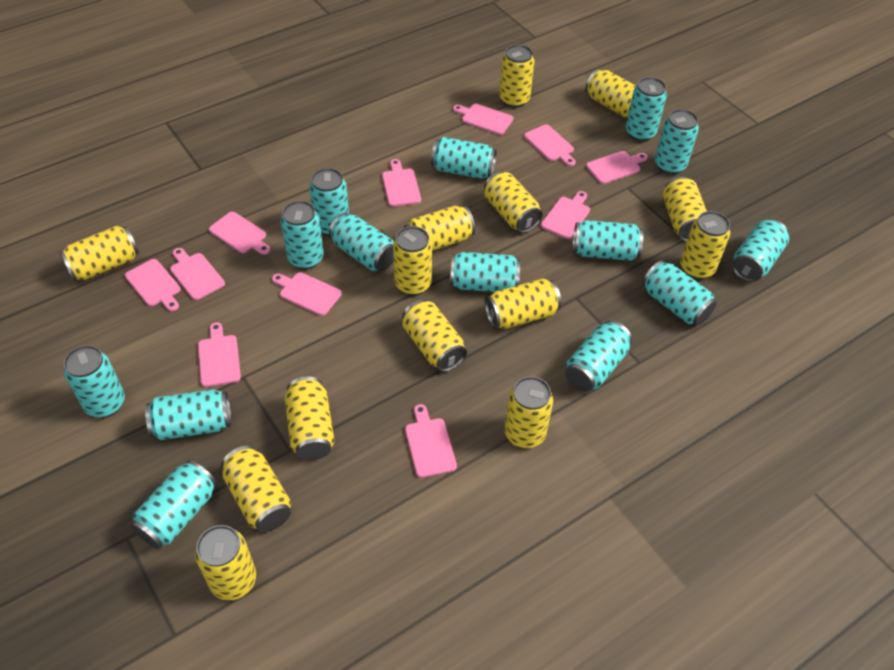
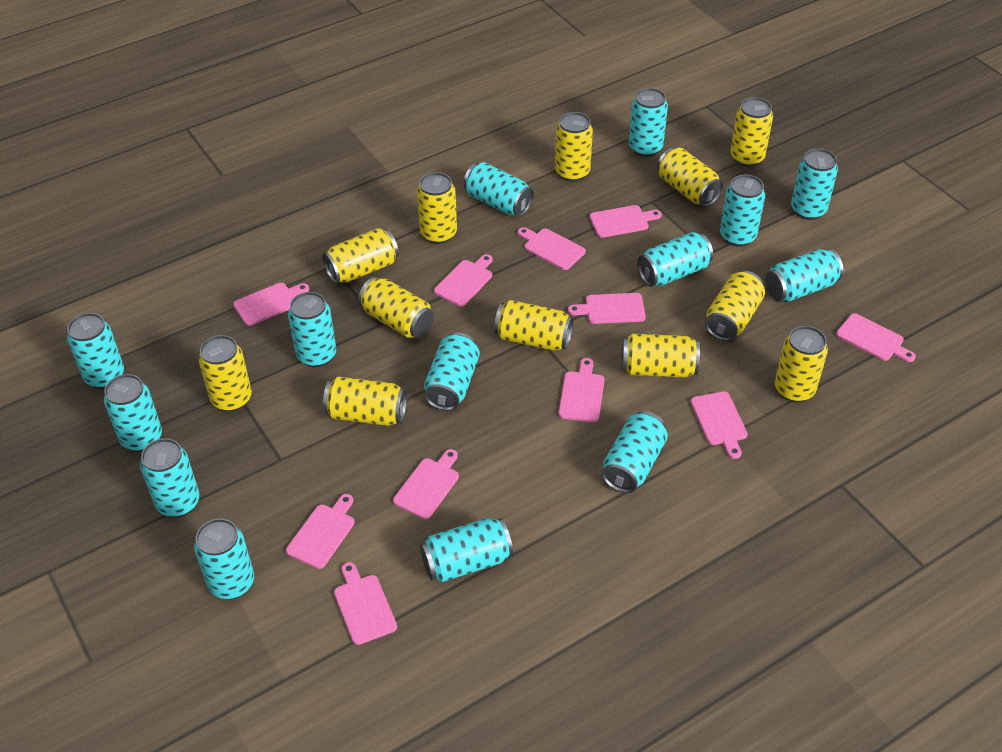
yellow can: [59,226,139,281] [195,525,256,600] [221,445,291,532] [285,377,335,460] [393,226,432,296] [402,299,467,372] [404,206,475,251] [484,171,543,233] [485,278,561,329] [499,44,534,108] [504,376,553,448] [585,69,636,118] [662,177,707,242] [680,211,730,280] = 14 -> [199,335,252,412] [322,228,399,284] [323,377,407,426] [358,277,434,338] [417,172,457,244] [494,300,574,351] [555,112,593,182] [622,334,700,378] [657,148,724,207] [705,271,765,341] [730,97,773,167] [774,326,828,403] = 12

